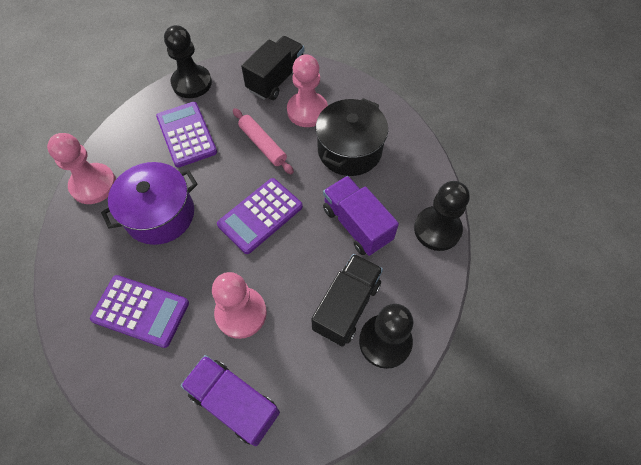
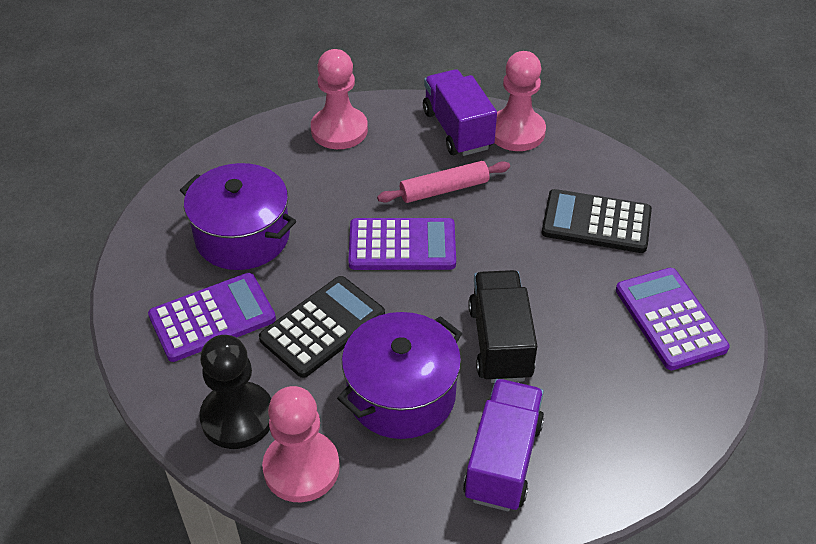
black calculator: none = 0 -> [259,276,385,378] [542,189,652,253] = 2
black pawn: [164,25,212,98] [359,304,413,369] [414,181,470,251] = 3 -> [199,335,271,449] = 1
black pot: [316,98,388,176] = 1 -> none = 0
black truck: [241,36,305,100] [311,254,383,347] = 2 -> [468,270,537,383] = 1
purple pot: [101,162,198,245] = 1 -> [180,163,296,270] [337,312,462,439] = 2

